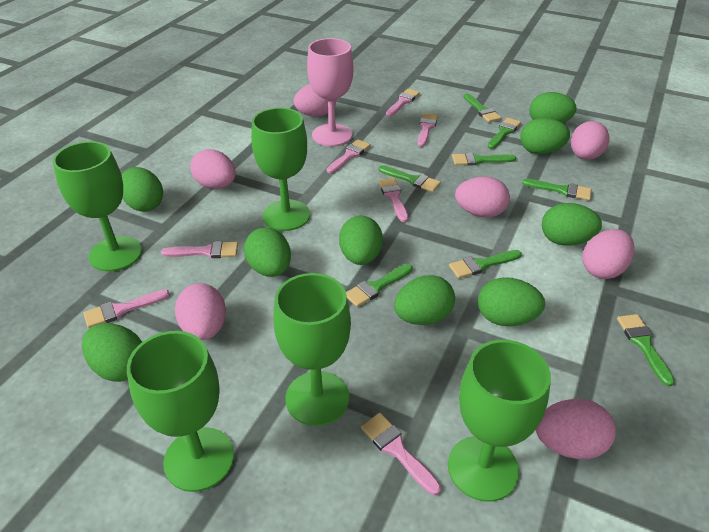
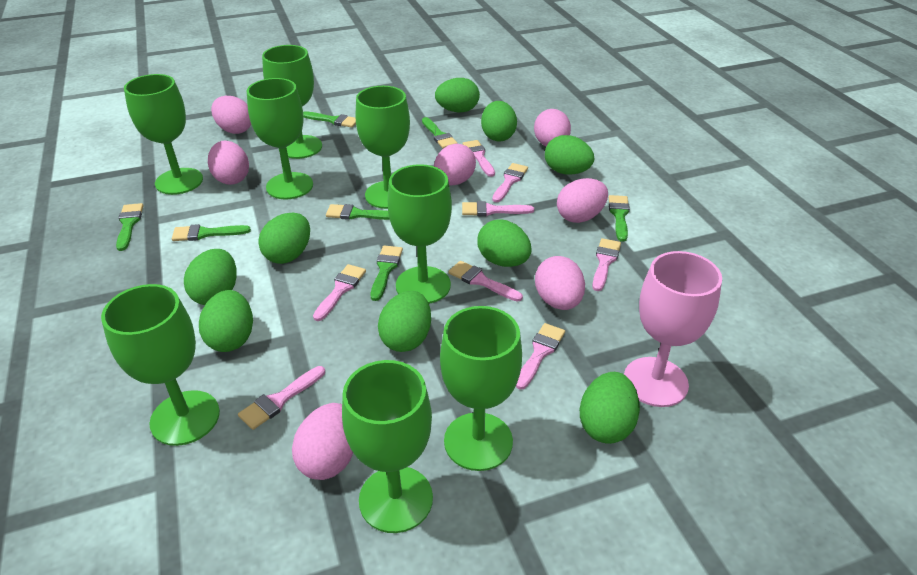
green brush: [346,264,413,307] [378,165,441,192] [449,250,522,278] [452,152,516,166] [464,93,501,122] [488,118,521,149] [522,179,592,200] [617,314,675,386] = 8 -> [116,203,144,251] [172,224,251,241] [303,111,356,128] [326,204,390,220] [371,246,403,301] [422,117,458,149] [609,195,630,242] = 7
green goblet: [53,141,142,272] [127,331,234,492] [251,108,310,231] [273,273,351,426] [448,340,551,502] = 5 -> [101,284,220,446] [124,74,203,195] [247,78,313,200] [262,45,322,159] [342,360,433,533] [356,86,410,209] [388,164,452,304] [440,306,522,471] = 8
pink brush: [83,289,170,328] [161,241,238,258] [326,139,371,174] [361,413,441,495] [378,178,408,222] [386,89,420,117] [418,113,438,147] = 7 -> [238,366,325,430] [313,264,366,321] [448,261,523,302] [462,140,495,177] [462,201,534,216] [492,163,528,202] [516,323,565,390] [592,238,621,291] = 8

